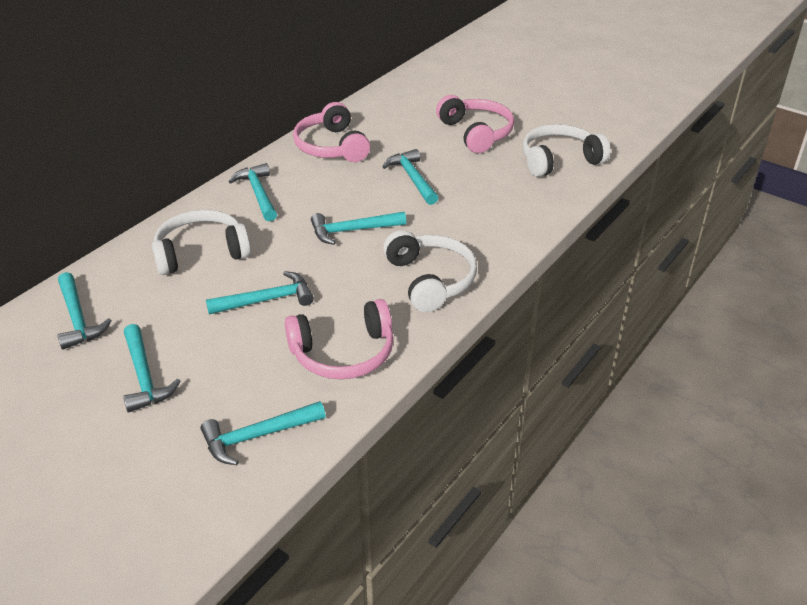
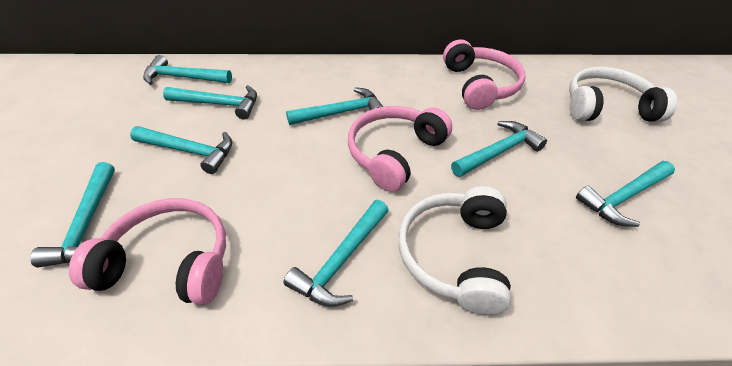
turquoise hammer: [57,272,112,350] [123,324,181,412] [200,401,326,465] [206,271,314,315] [228,163,277,221] [311,212,406,245] [383,149,438,205] = 7 -> [30,162,115,268] [130,126,232,174] [143,55,232,85] [163,85,257,119] [284,200,389,307] [286,87,383,125] [451,121,547,177] [576,161,675,227] = 8
white headphones: [152,210,251,275] [383,230,477,312] [522,124,610,177] = 3 -> [398,186,512,315] [569,67,677,122] = 2

